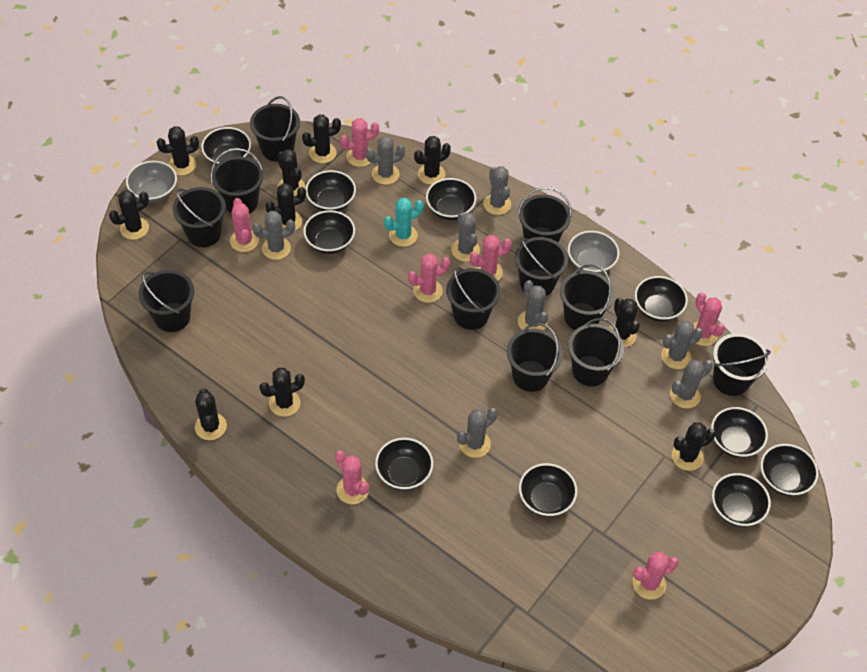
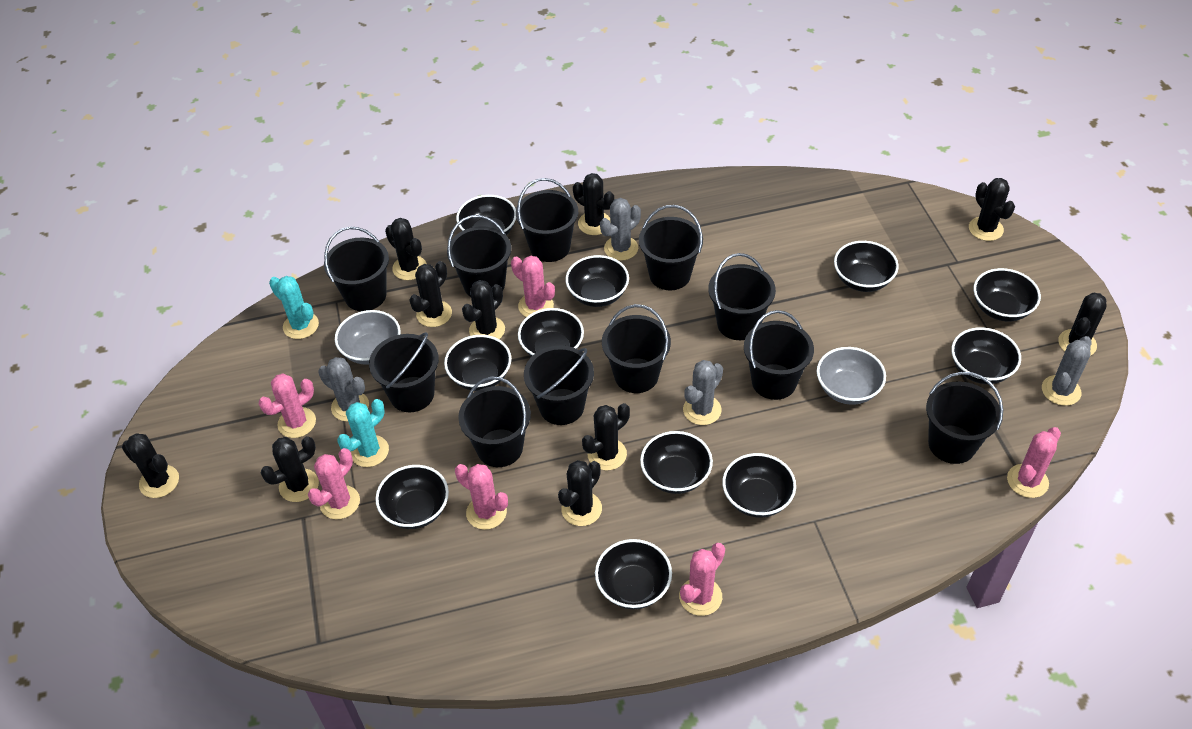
black bowl: [201,127,251,165] [304,210,355,254] [305,170,356,211] [375,438,433,490] [426,178,476,220] [519,463,577,517] [635,276,688,322] [711,407,768,458] [712,473,771,527] [761,444,818,496] = 10 -> [375,465,449,529] [444,335,511,391] [456,195,516,235] [518,308,584,357] [566,255,629,307] [595,539,672,609] [640,431,713,494] [722,453,796,518] [834,241,899,292] [951,327,1021,384] [973,268,1041,321] = 11
grey cactus: [252,211,295,260] [366,136,405,185] [451,213,480,262] [457,408,497,458] [483,166,511,215] [518,280,548,330] [661,321,703,369] [670,360,713,408] = 8 -> [318,357,369,422] [600,198,641,261] [683,360,723,425] [1042,336,1092,406] = 4
pink cactus: [230,198,259,252] [335,450,369,504] [340,118,379,167] [408,254,450,303] [470,235,512,281] [632,552,679,600] [693,292,725,346] = 7 -> [259,373,316,438] [308,448,360,519] [455,464,508,530] [511,256,555,317] [679,543,725,616] [1007,427,1061,498] = 6
turquoise cactus: [384,198,424,247] = 1 -> [269,276,319,339] [337,399,389,467] = 2

